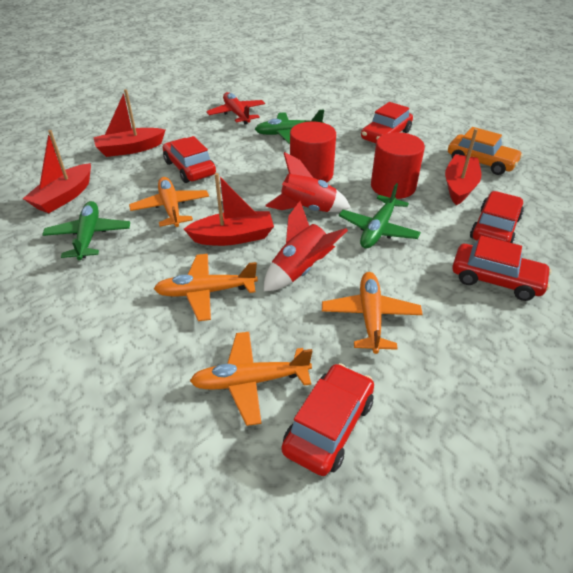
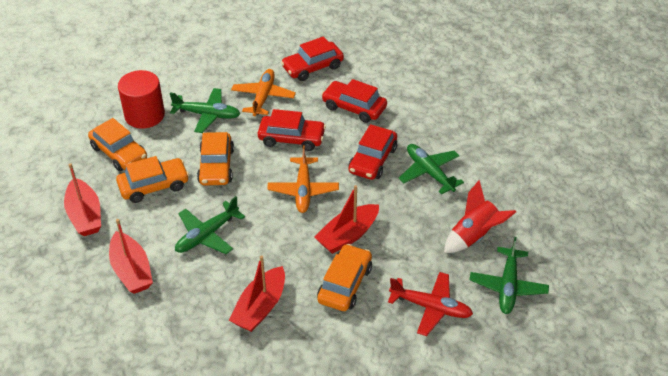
green plane: [42,201,130,260] [255,109,324,144] [339,183,421,249] = 3 -> [170,88,240,133] [175,196,245,254] [399,144,464,194] [470,237,549,314] = 4
orange car: [448,127,523,175] = 1 -> [88,118,147,171] [116,156,189,203] [197,132,234,186] [317,244,372,311] = 4
orange plane: [129,177,209,227] [154,254,258,321] [190,332,312,426] [322,272,423,354] = 4 -> [231,69,296,116] [267,145,339,213] = 2
red car: [163,136,216,183] [282,363,374,476] [361,102,413,143] [452,236,552,301] [470,191,524,243] = 5 -> [258,109,326,151] [281,36,344,81] [321,79,387,123] [348,124,397,180] = 4
red cylinder: [290,122,336,183] [371,132,425,199] = 2 -> [118,70,165,129] = 1
red rocket: [264,201,348,291] [265,152,351,212] = 2 -> [444,180,516,253] = 1

